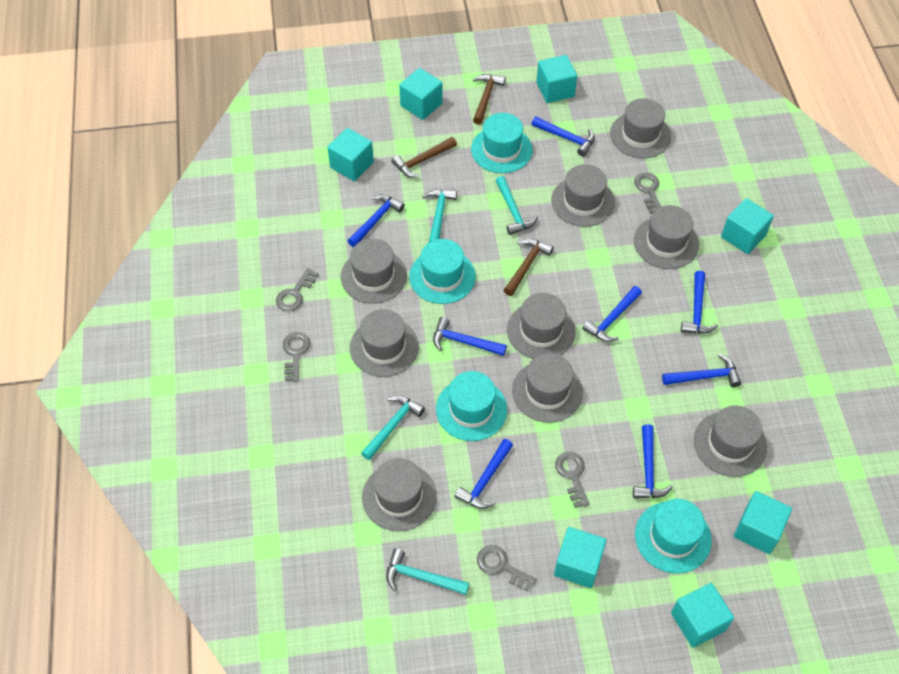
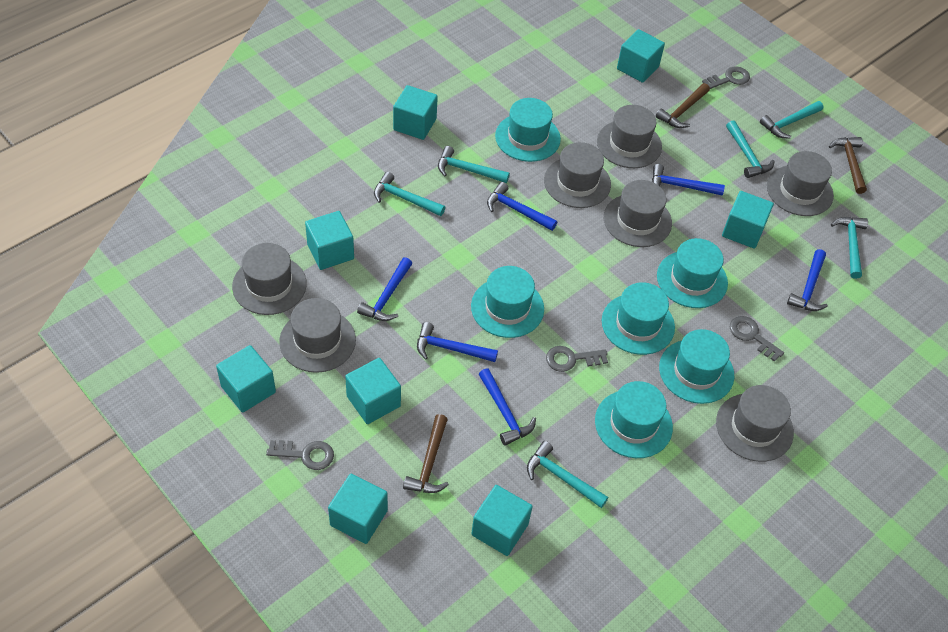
blue hammer: [348,194,405,247] [433,317,507,356] [454,439,513,509] [532,116,595,157] [582,286,642,342] [633,424,673,498] [662,354,742,387] [681,271,718,334] = 8 -> [357,257,413,321] [417,322,498,362] [479,368,536,446] [487,182,557,231] [652,164,725,195] [787,249,828,311] = 6
grey hat: [341,238,407,304] [350,309,419,377] [362,458,437,531] [507,293,575,359] [512,353,583,423] [551,164,615,227] [610,98,671,158] [634,205,699,269] [694,406,767,477] = 9 -> [232,243,307,315] [279,298,356,373] [544,142,611,208] [597,105,662,168] [604,180,672,247] [716,385,794,462] [767,151,834,216] = 7
grey key: [276,268,319,312] [283,332,310,382] [477,545,537,592] [555,452,590,508] [634,172,661,214] = 5 -> [266,440,334,470] [546,346,608,372] [702,66,750,89] [730,316,784,362] = 4
turquoise cube: [327,128,374,181] [399,68,443,120] [536,55,577,103] [554,527,607,588] [671,583,734,648] [721,198,774,254] [734,491,792,554] = 7 -> [216,345,276,413] [305,211,354,270] [328,474,388,544] [345,358,401,424] [393,85,438,140] [471,485,533,556] [617,29,665,83] [722,191,774,249] = 8
turquoise hammer: [361,395,425,460] [386,549,469,595] [422,189,457,242] [495,176,538,235] = 4 -> [374,172,445,216] [438,146,510,183] [527,441,608,508] [726,120,775,178] [760,101,823,138] [831,217,868,279] = 6
turquoise hat: [409,239,476,304] [436,371,507,441] [471,113,533,173] [635,499,712,574] = 4 -> [471,266,544,338] [495,98,561,162] [595,381,673,458] [602,282,675,355] [657,238,728,308] [659,329,734,404] = 6

